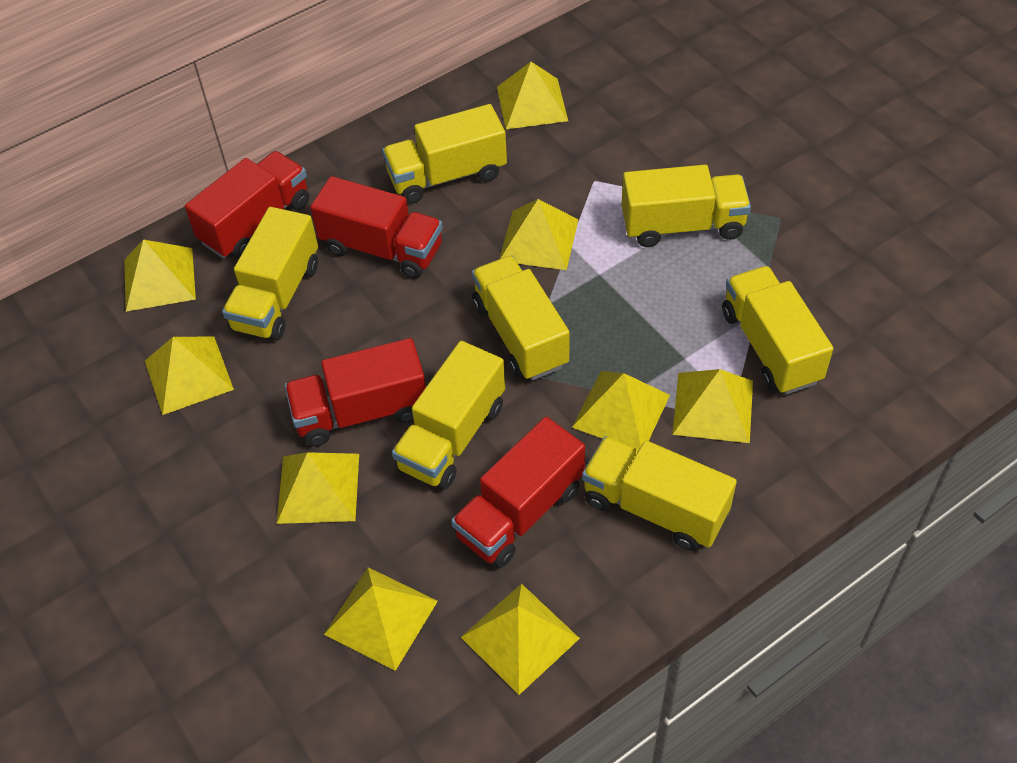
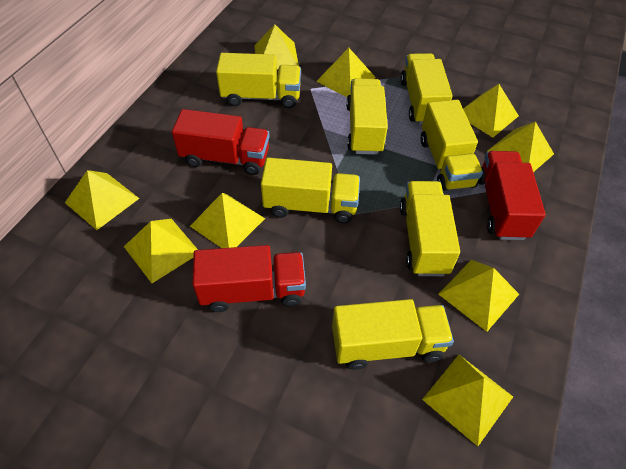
red truck: [185,151,309,259] [285,338,426,447] [310,176,443,279] [451,417,585,568] = 4 -> [172,109,270,175] [192,245,306,312] [478,151,546,240] = 3

